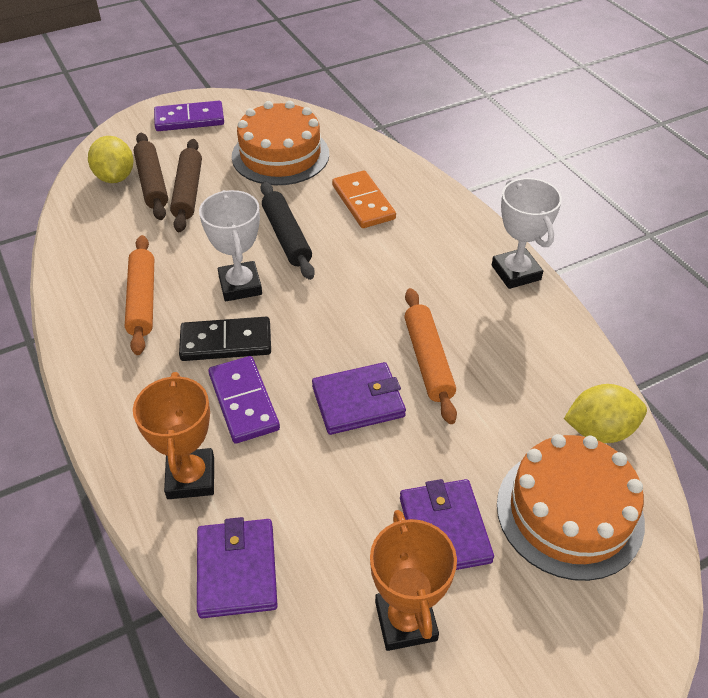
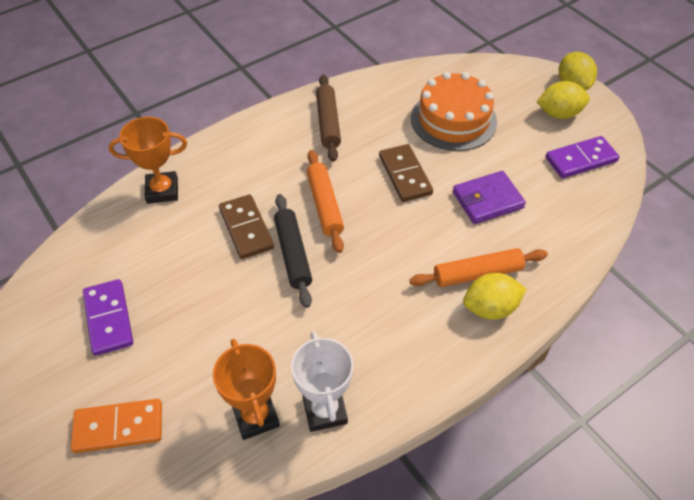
black domino: [179,317,271,361] = 1 -> none = 0
brown domino: none = 0 -> [219,194,274,259] [379,144,433,202] = 2
brown rolling pin: [134,133,168,220] [170,139,202,232] = 2 -> [316,74,341,162] = 1
orange cake: [232,101,329,185] [497,434,645,581] = 2 -> [411,72,497,151] = 1
purple wallet: [197,517,278,618] [312,362,406,435] [400,479,494,570] = 3 -> [453,171,526,224] = 1
white trophy: [199,190,262,301] [492,178,562,289] = 2 -> [291,331,353,432] = 1
yellow lemon: [88,136,134,183] [564,384,647,443] = 2 -> [463,273,526,319] [537,81,590,119] [559,52,597,90] = 3

